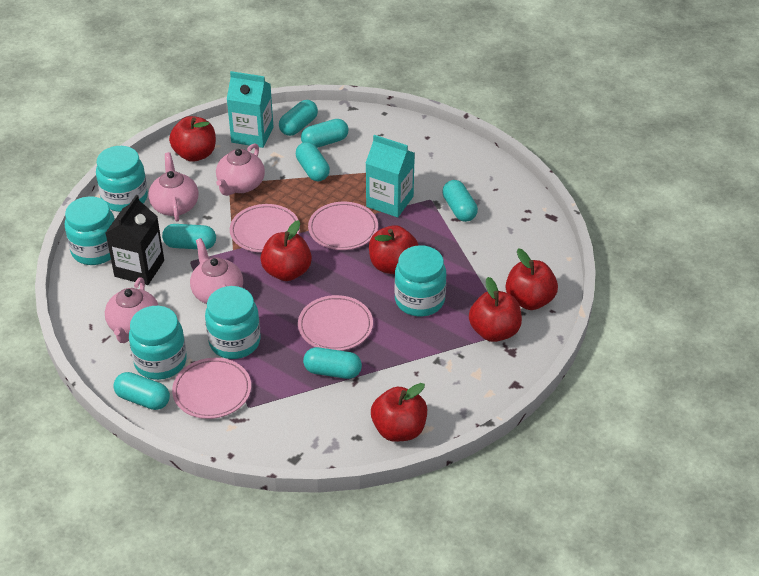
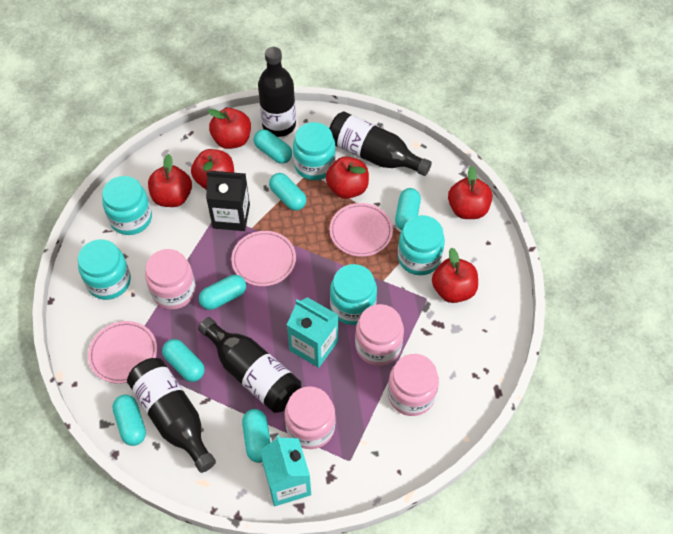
black bottle: none = 0 -> [127,358,216,473] [198,317,301,413] [258,47,296,137] [329,111,432,176] = 4
pink jar: none = 0 -> [145,249,196,310] [284,386,335,449] [355,304,404,366] [388,354,439,416] = 4
pink plate: [172,358,251,419] [230,204,300,253] [298,295,373,351] [308,202,378,250] = 4 -> [88,321,157,384] [231,231,296,286] [329,203,393,257] = 3
pink teapot: [105,278,159,343] [148,152,198,222] [190,238,243,304] [216,143,265,196] = 4 -> none = 0

